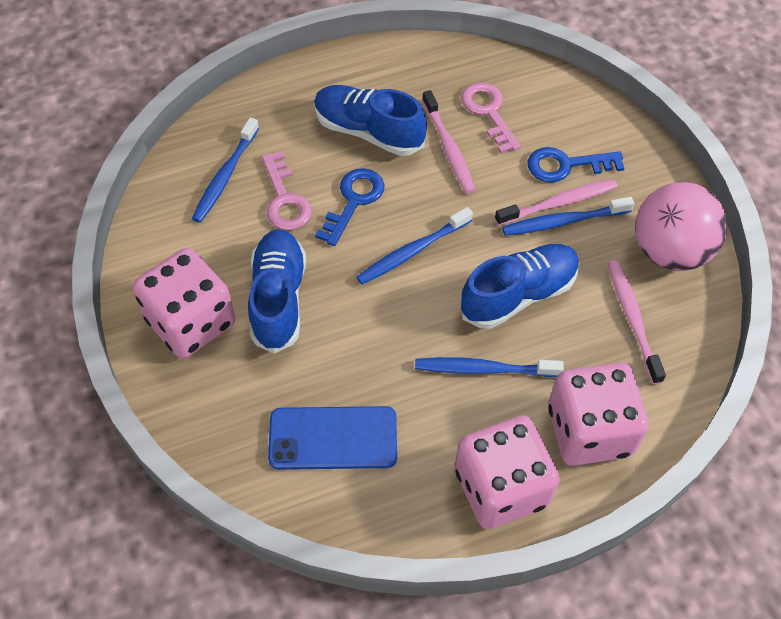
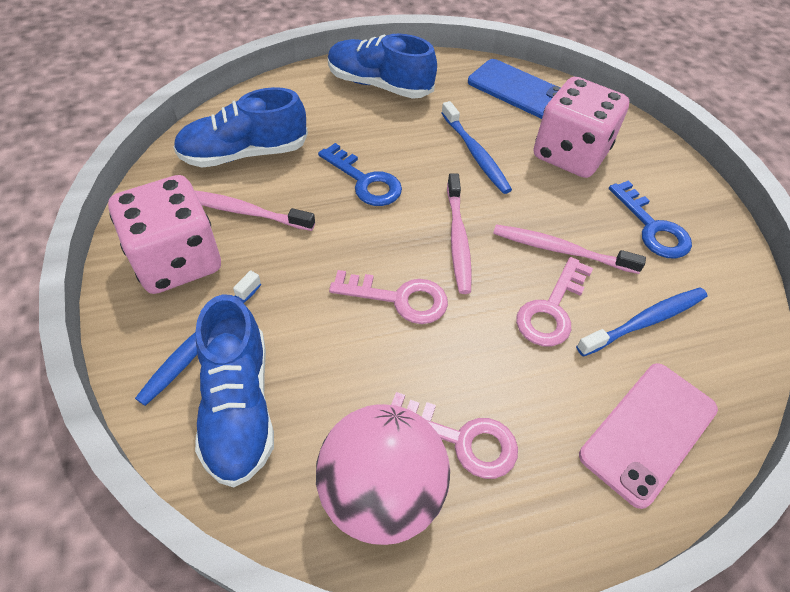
blue toothbrush: [192,117,259,223] [356,207,473,284] [415,357,564,377] [502,197,634,236] = 4 -> [135,271,262,406] [441,101,512,194] [576,287,708,356] = 3
pink dice: [133,248,235,358] [455,415,560,529] [548,362,649,466] = 3 -> [108,175,221,294] [534,77,629,178] = 2
pink key: [262,151,312,230] [461,82,521,154] = 2 -> [329,270,448,324] [391,392,518,479] [516,257,593,346] = 3
pink phone: none = 0 -> [579,363,718,509] = 1

